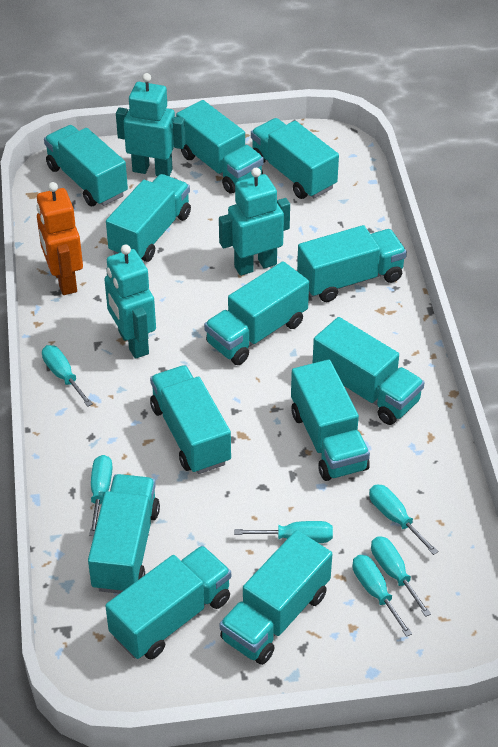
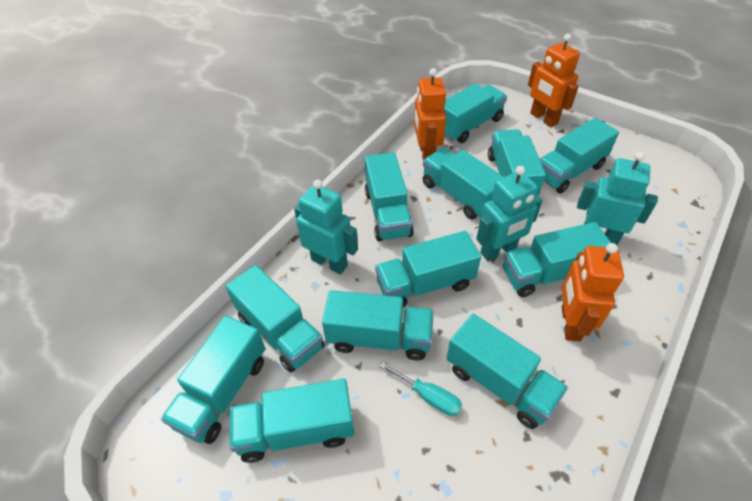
orange robot: [36,182,83,295] = 1 -> [414,68,446,160] [528,34,580,127] [562,243,624,342] = 3
turquoise screwdriver: [42,345,93,407] [89,455,113,536] [234,521,333,543] [352,555,412,637] [369,484,439,555] [371,536,431,617] = 6 -> [379,362,462,416] = 1

